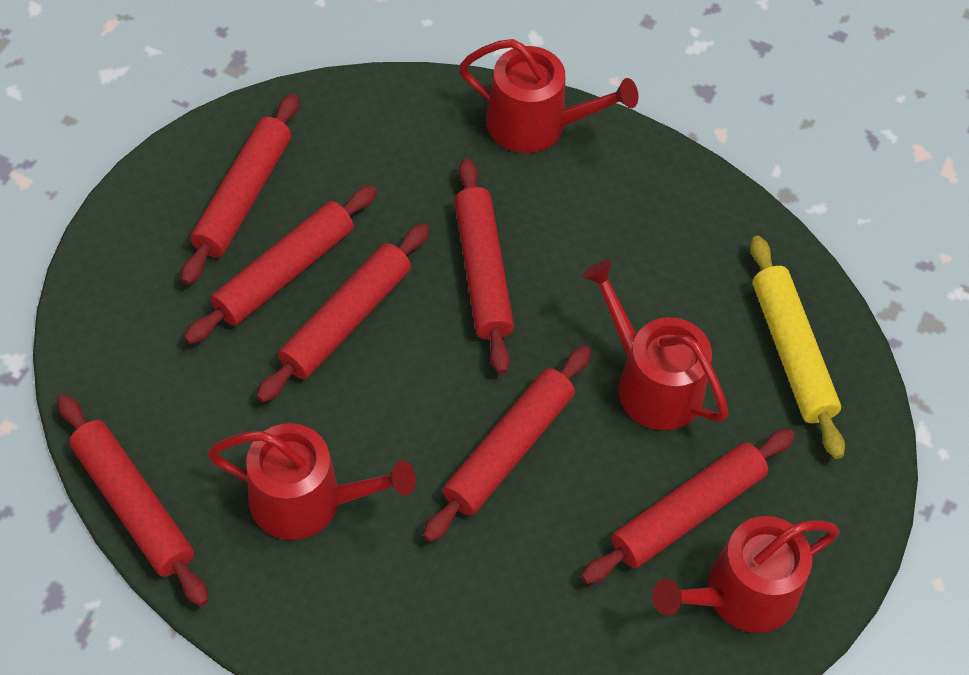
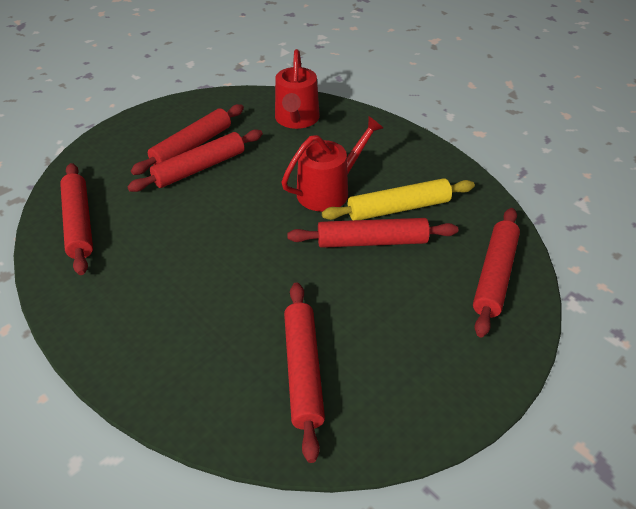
red rolling pin: [57,394,209,606] [181,93,299,285] [184,185,377,344] [256,223,429,402] [423,346,591,542] [454,158,514,374] [581,429,795,584] = 7 -> [60,163,93,275] [127,129,263,192] [131,104,244,175] [284,282,325,463] [287,218,458,248] [473,208,520,337] = 6
red watering can: [208,423,416,540] [459,39,638,153] [582,260,729,430] [652,516,840,633] = 4 -> [275,49,320,129] [281,117,383,212] = 2

